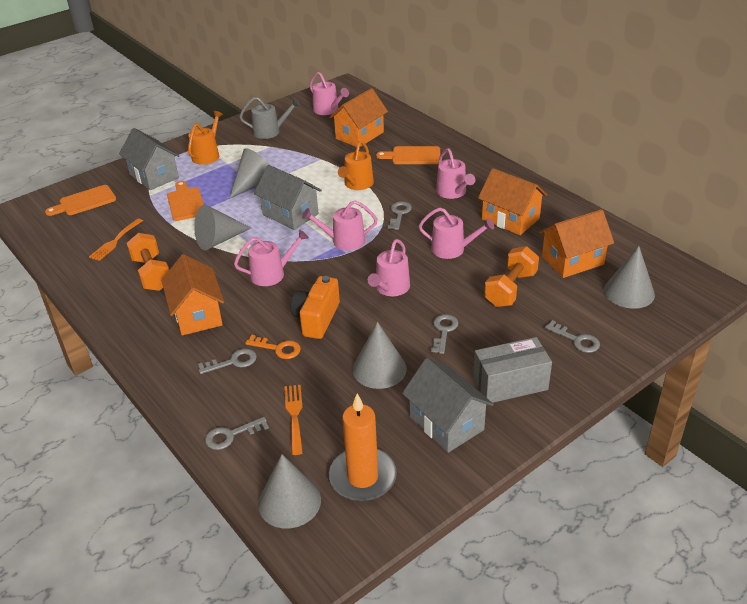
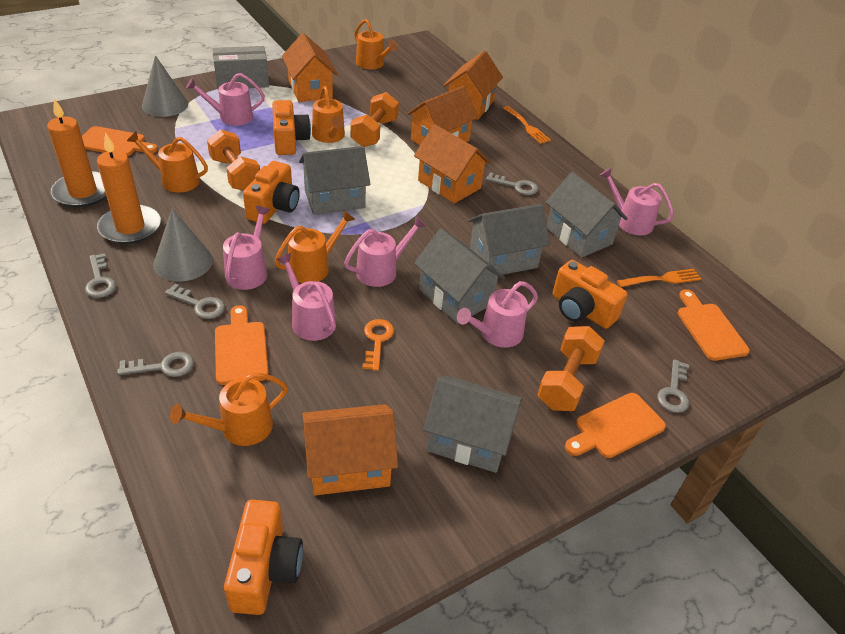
grey cone: [194,205,251,250] [229,148,270,199] [258,454,321,529] [353,322,407,389] [604,246,655,309] = 5 -> [142,55,188,117] [153,208,213,282] = 2
grey house: [119,128,179,190] [254,165,322,230] [402,358,494,453] = 3 -> [299,146,371,215] [414,228,505,324] [423,375,522,473] [468,204,550,275] [546,172,628,258] = 5
grey watering can: [239,97,300,139] = 1 -> none = 0
orange camera: [291,276,340,339] = 1 -> [224,499,303,615] [243,161,300,224] [272,100,311,155] [553,260,627,329] = 4
orange candle: [329,394,397,501] = 1 -> [47,98,107,208] [97,132,161,244] = 2
orange cutting board: [45,185,116,216] [167,181,204,221] [376,146,440,164] = 3 -> [82,126,158,156] [215,305,269,385] [565,393,666,458] [678,289,750,361] = 4
orange dumbbell: [127,233,169,291] [484,246,539,307] = 2 -> [207,129,260,191] [351,92,399,147] [537,326,604,411] = 3
orange house: [162,254,224,336] [329,88,388,147] [478,168,547,235] [539,209,614,278] = 4 -> [282,33,338,102] [302,404,398,496] [407,86,478,145] [414,124,491,204] [443,51,503,120] = 5
orange watering can: [188,111,223,165] [338,141,374,190] = 2 -> [127,132,208,193] [170,373,288,446] [274,211,355,283] [312,86,345,143] [354,19,398,69] = 5

